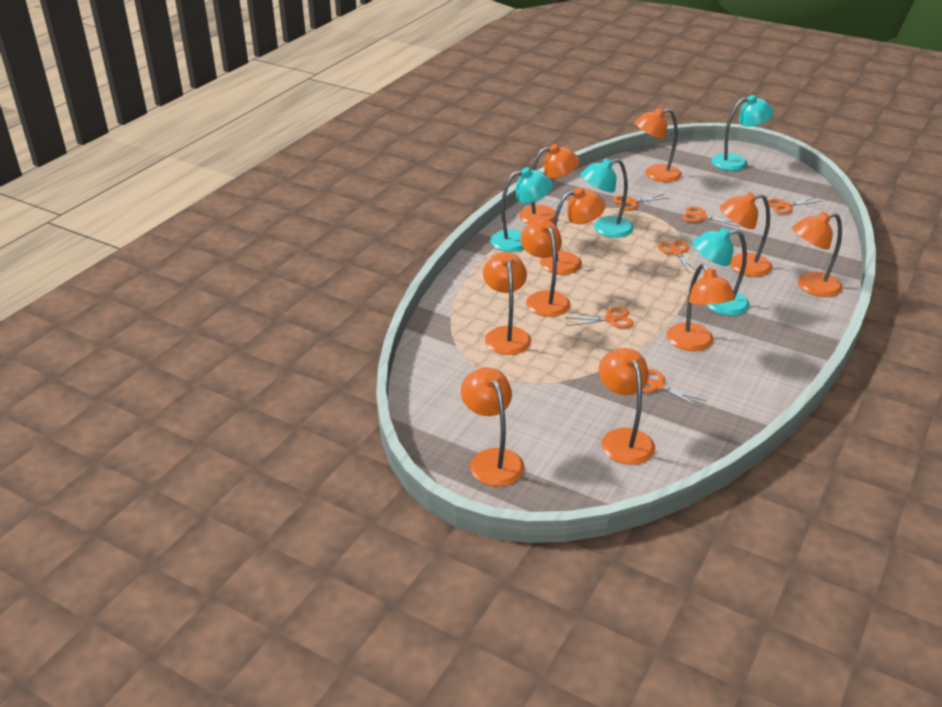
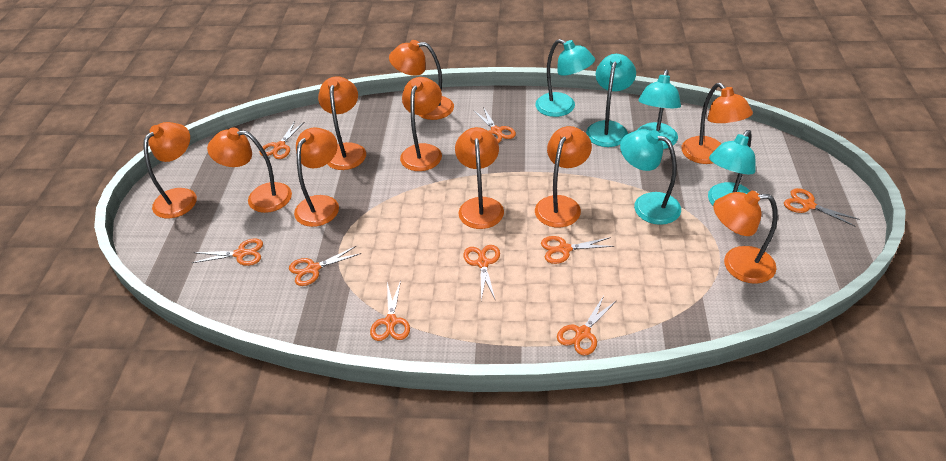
orange scissors: [565,307,634,328] [613,194,668,211] [642,369,706,408] [658,240,697,274] [682,207,740,227] [768,197,822,214] = 6 -> [192,238,263,266] [260,121,304,159] [289,246,361,286] [370,281,410,341] [463,245,500,300] [474,107,516,143] [541,236,614,264] [557,296,617,356] [784,188,860,227] = 9
turquoise lamp: [491,167,553,252] [580,158,634,238] [693,227,750,316] [711,95,774,171] = 4 -> [535,39,595,117] [586,54,636,147] [620,129,681,225] [637,70,681,149] [708,130,756,205] = 5

